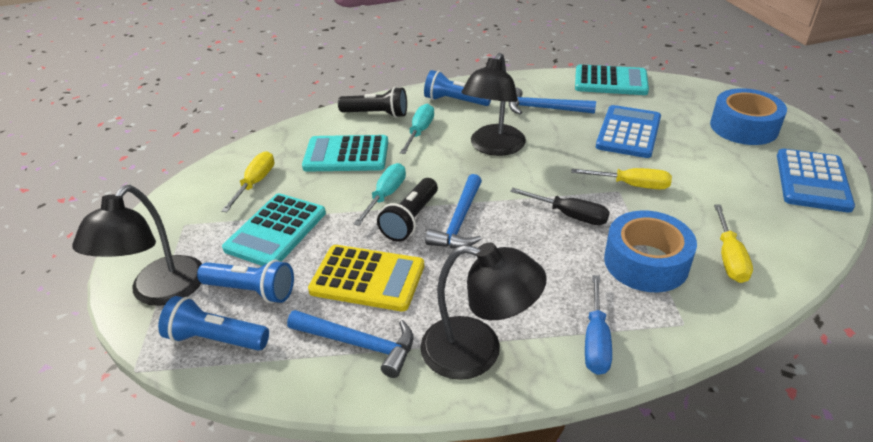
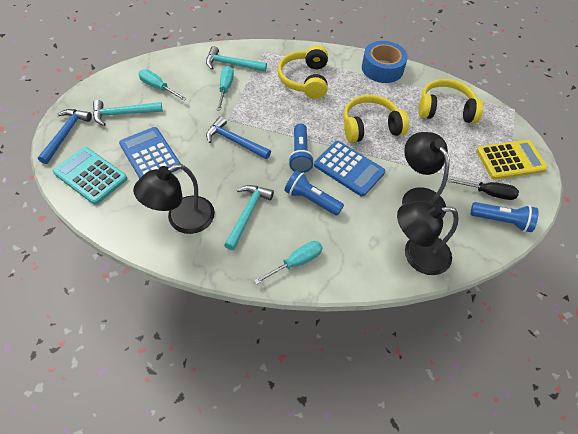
black flashlight: [338,87,407,118] [377,178,438,242] = 2 -> none = 0
blue hammer: [287,310,413,378] [425,174,482,248] [509,88,596,114] = 3 -> [38,109,92,164] [206,116,271,159] = 2
blue screwdriver: [585,275,612,375] = 1 -> none = 0
blue tape: [604,211,697,292] [710,88,787,145] = 2 -> [362,41,408,83] = 1
turquoise calculator: [222,193,326,266] [302,135,388,172] [575,64,649,95] = 3 -> [53,147,127,205] = 1
turquoise hammer: none = 0 -> [93,100,163,126] [206,46,267,72] [224,185,274,250] = 3
turquoise screwdriver: [353,163,406,226] [400,104,434,154] = 2 -> [138,69,187,101] [217,66,234,111] [254,241,323,285] = 3
yellow headphones: none = 0 -> [278,45,328,99] [343,95,409,143] [418,79,483,124] = 3
yellow screwdriver: [221,151,275,212] [571,168,672,189] [714,204,753,283] = 3 -> none = 0

